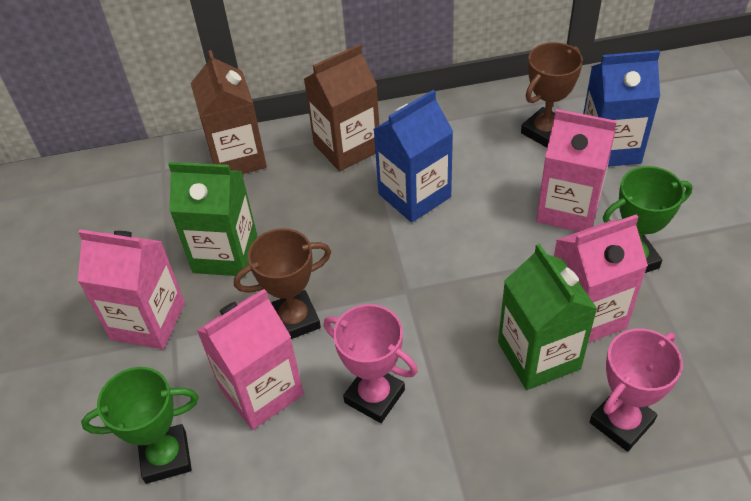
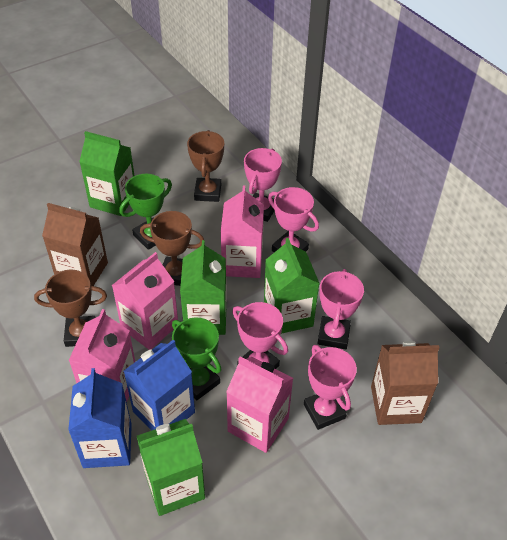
brown trophy: [234,228,331,339] [521,42,583,148] = 2 -> [34,270,107,347] [140,211,204,286] [187,130,224,202] = 3
green carton: [168,162,257,277] [498,243,597,390] = 2 -> [79,131,134,216] [137,419,205,516] [180,240,227,335] [264,238,320,334] = 4
pink trophy: [324,304,418,423] [590,328,683,452] = 2 -> [232,302,288,369] [244,148,282,222] [268,187,319,252] [304,345,357,430] [317,269,364,349] = 5

